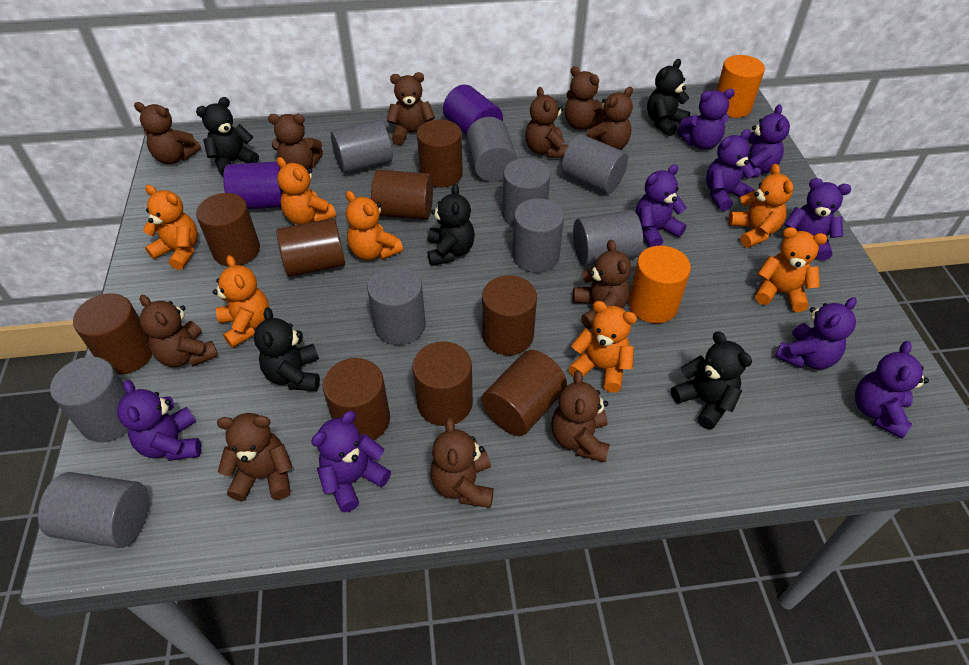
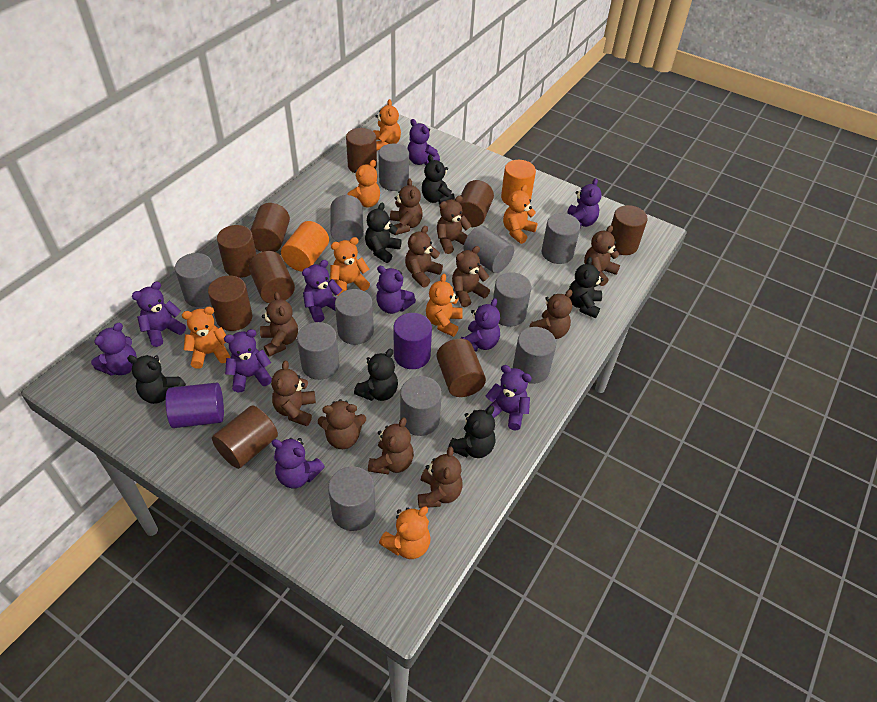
black teddy bear: [196,97,259,176] [254,307,320,391] [427,184,475,266] [647,59,691,136] [671,331,752,430] = 5 -> [127,355,186,404] [354,349,398,401] [365,202,402,263] [422,155,455,205] [448,406,496,458] [568,257,603,318] = 6
grey cylinder: [38,472,149,548] [50,357,128,442] [331,119,393,174] [368,266,426,345] [466,117,517,182] [502,158,551,227] [512,198,564,273] [562,134,628,194] [573,210,643,266] = 9 -> [175,253,217,307] [297,322,339,380] [328,467,376,531] [330,195,364,242] [335,289,374,345] [378,144,409,191] [400,376,442,436] [463,225,514,273] [493,272,531,327] [513,327,557,384] [542,213,581,264] = 11
purple teddy bear: [117,380,201,461] [311,411,391,513] [636,164,687,247] [677,89,735,150] [706,129,756,211] [742,104,790,178] [775,297,857,370] [784,178,851,261] [855,341,929,439] = 9 -> [91,323,137,376] [132,282,186,347] [224,329,272,392] [272,438,325,488] [302,260,342,322] [376,266,416,314] [407,119,440,165] [461,298,500,352] [485,365,532,431] [567,178,601,229] = 10

